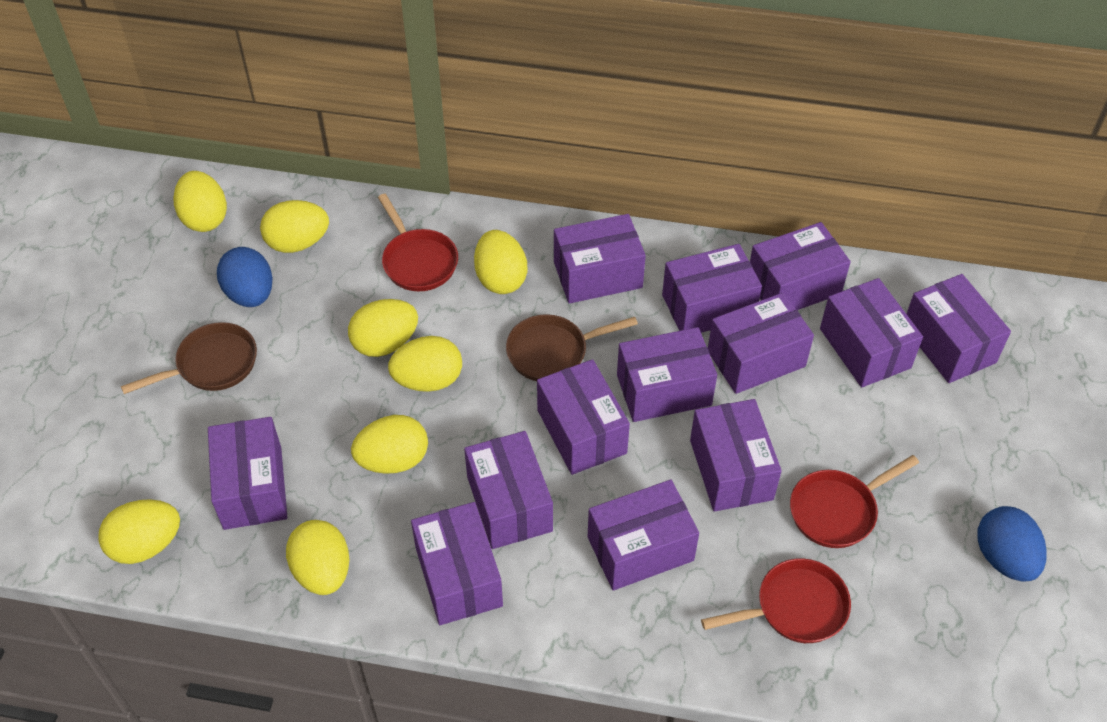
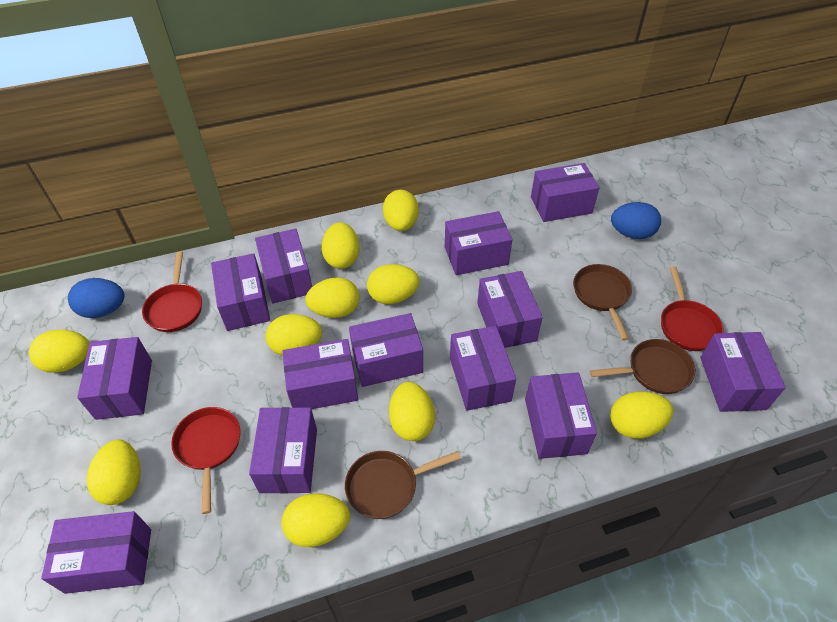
brown pan: [121,322,257,394] [506,314,638,381] = 2 -> [345,451,461,519] [573,264,632,341] [590,339,695,394] = 3
yellow egg: [98,499,180,564] [174,171,227,232] [260,200,329,253] [286,520,349,595] [348,299,418,357] [351,415,428,474] [388,336,462,392] [474,230,527,294] = 8 -> [29,330,89,373] [87,440,141,505] [266,314,322,356] [282,493,350,547] [305,277,359,318] [322,222,359,269] [367,264,420,304] [383,190,419,231] [389,382,435,441] [610,391,674,439] = 10

